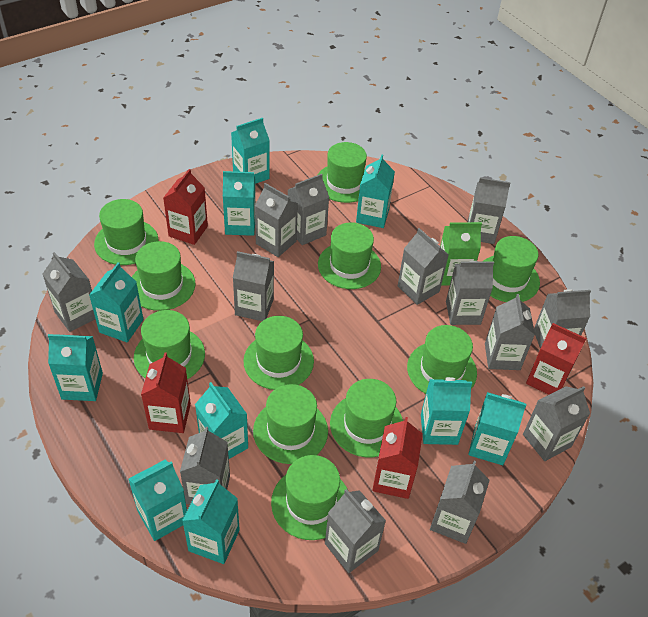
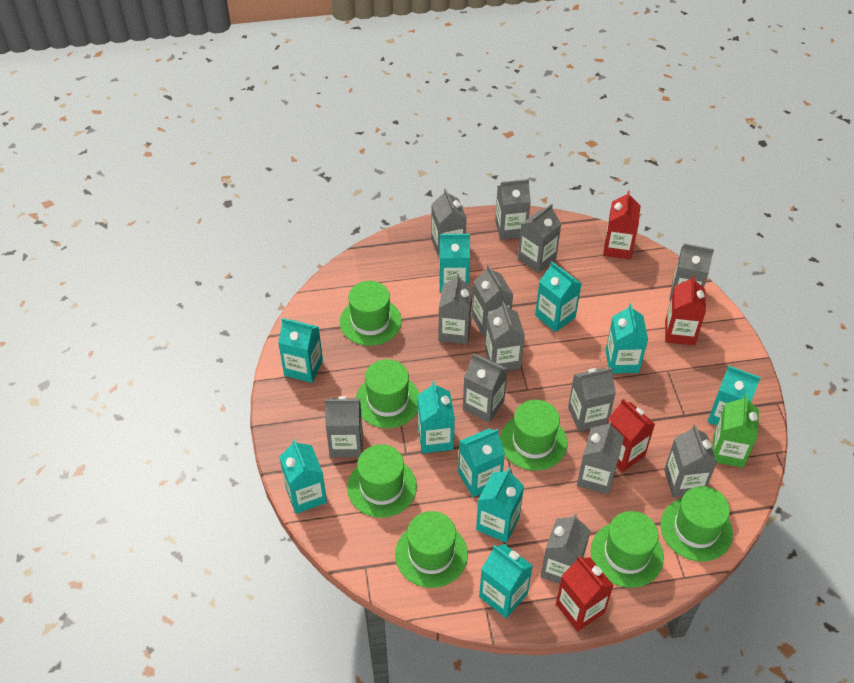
green hat: [94,199,159,265] [132,241,195,311] [134,310,205,379] [244,316,314,390] [253,384,328,464] [271,455,348,540] [318,142,367,203] [318,222,381,289] [330,379,403,457] [407,325,477,394] [483,236,540,302] = 11 -> [340,281,402,346] [347,444,417,518] [356,359,420,428] [395,511,468,588] [500,400,567,471] [591,511,664,588] [660,486,733,562] = 7

